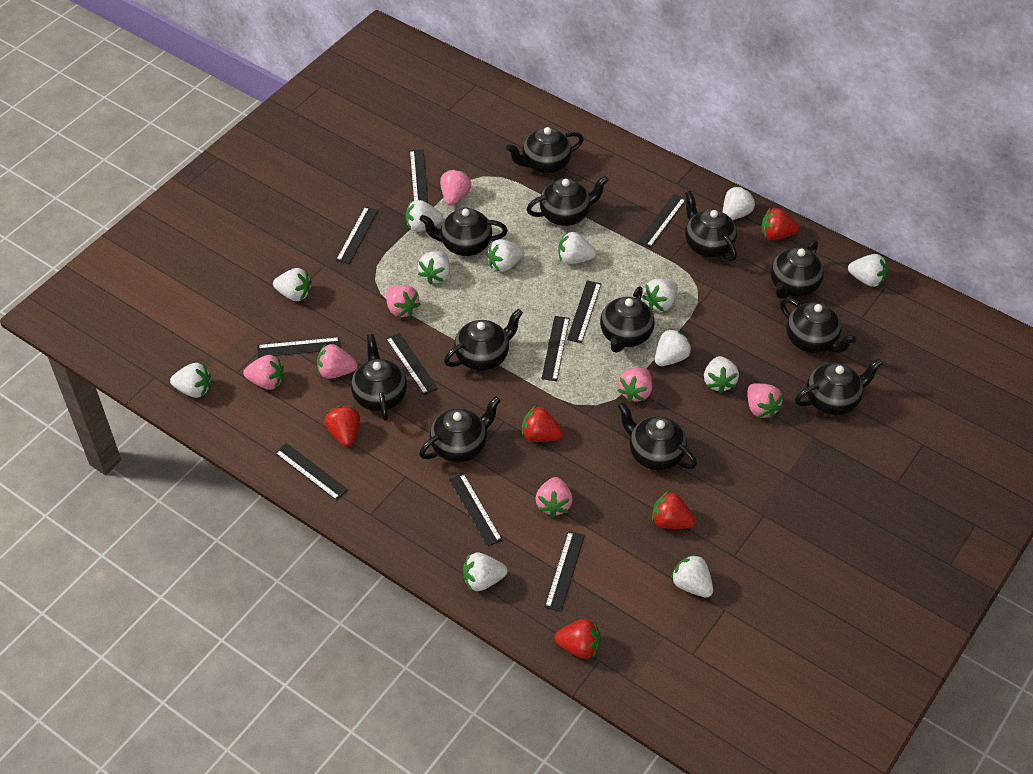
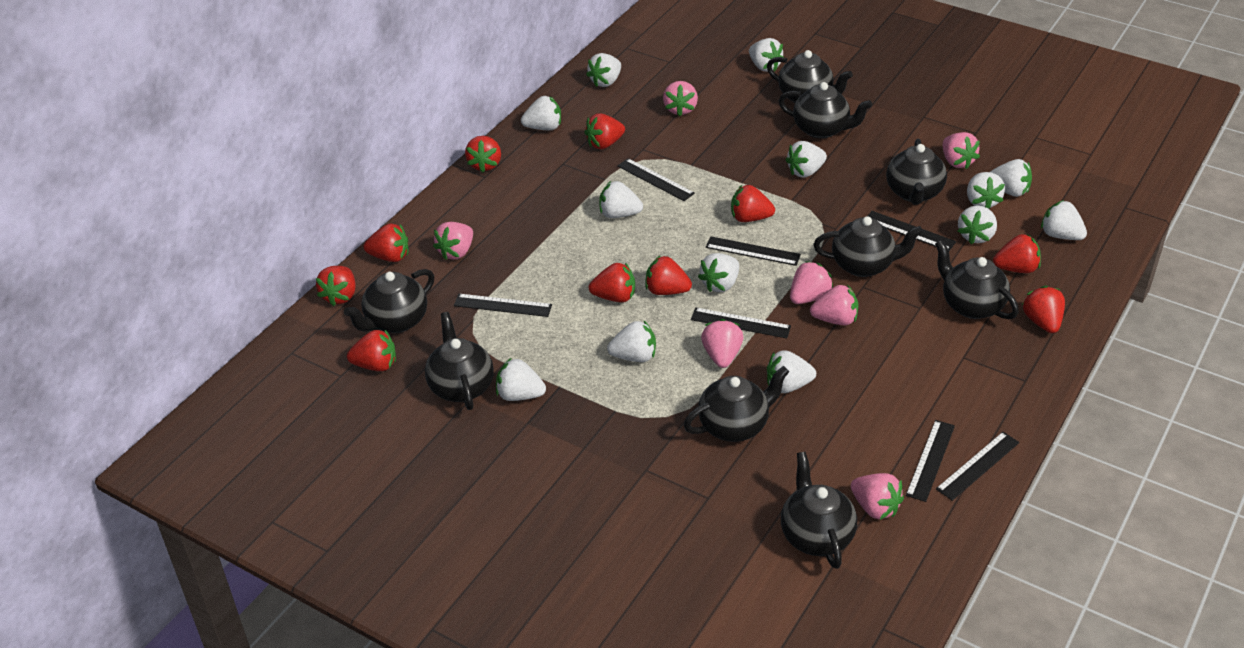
black ruler: [257,337,341,358] [275,443,348,500] [336,207,378,264] [386,333,438,395] [410,149,428,203] [449,473,502,547] [541,316,570,381] [545,531,585,612] [567,280,601,343] [638,194,686,248] = 10 -> [454,294,552,317] [618,158,695,201] [691,307,791,338] [706,236,801,266] [868,211,956,251] [906,420,955,502] [936,432,1019,501] = 7
black teapot: [351,334,407,421] [419,396,501,463] [420,208,508,256] [444,309,523,371] [506,127,584,174] [526,176,608,226] [600,286,655,353] [618,402,697,471] [685,191,737,261] [770,241,824,299] [780,298,856,353] [795,358,883,415] = 12 -> [344,269,434,333] [425,312,494,410] [684,366,789,442] [767,50,853,103] [779,82,872,139] [781,452,857,569] [814,216,923,277] [886,139,947,205] [935,240,1019,319] = 9
red strawberry: [324,406,360,447] [522,406,563,442] [554,619,600,659] [652,491,695,529] [761,208,799,240] = 5 -> [316,266,356,306] [347,330,396,371] [364,223,408,262] [465,136,501,173] [584,113,625,149] [589,263,635,302] [646,255,692,295] [731,185,775,222] [993,234,1041,273] [1022,286,1065,333] = 10

